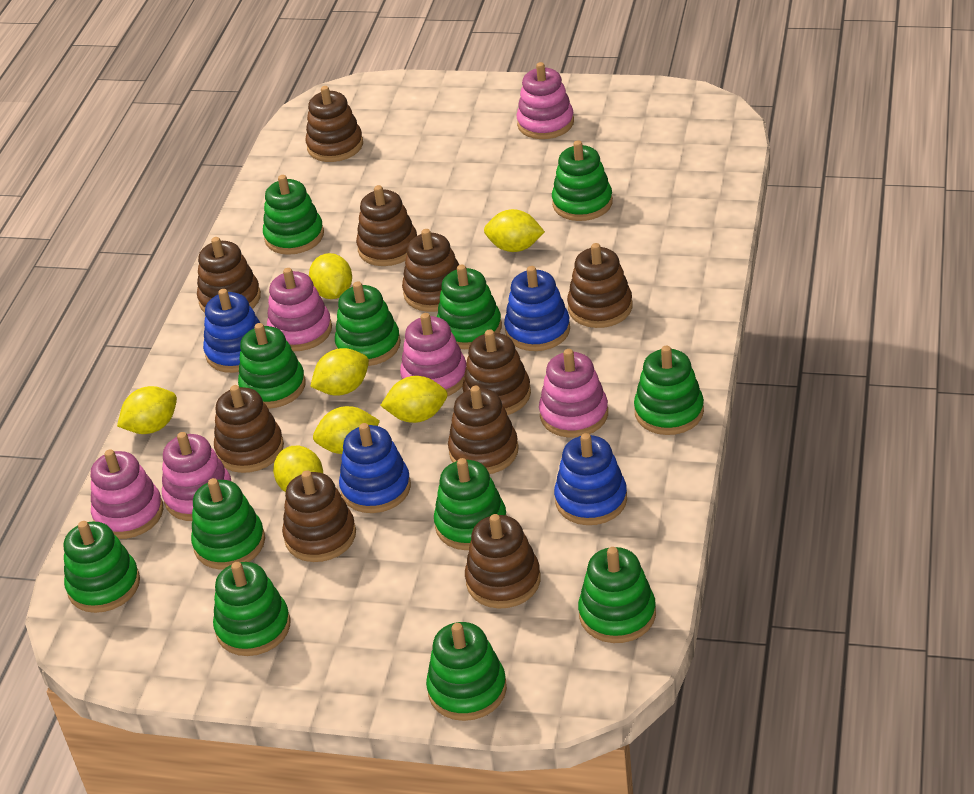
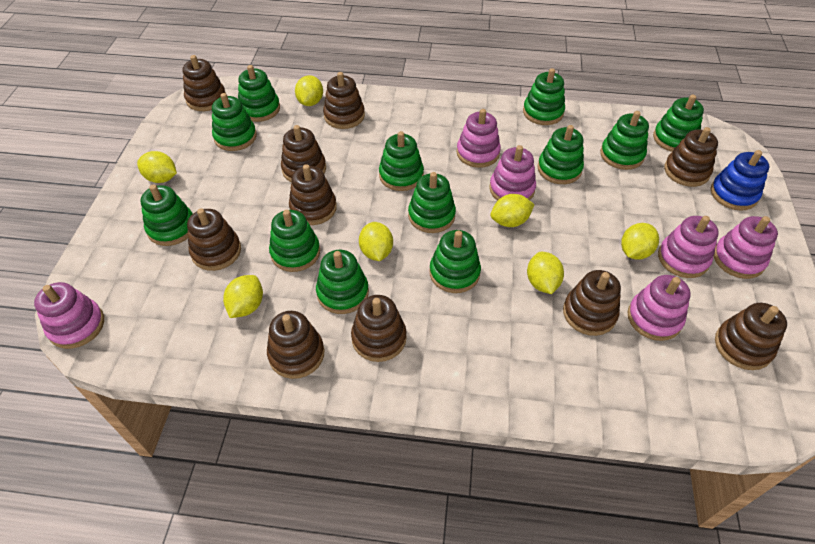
blue stacking toy: [203,289,260,373] [339,423,411,513] [504,266,570,351] [554,433,627,525] = 4 -> [711,150,770,211] = 1

